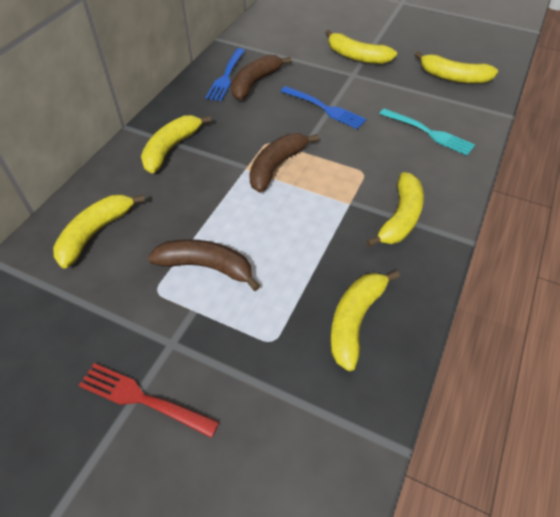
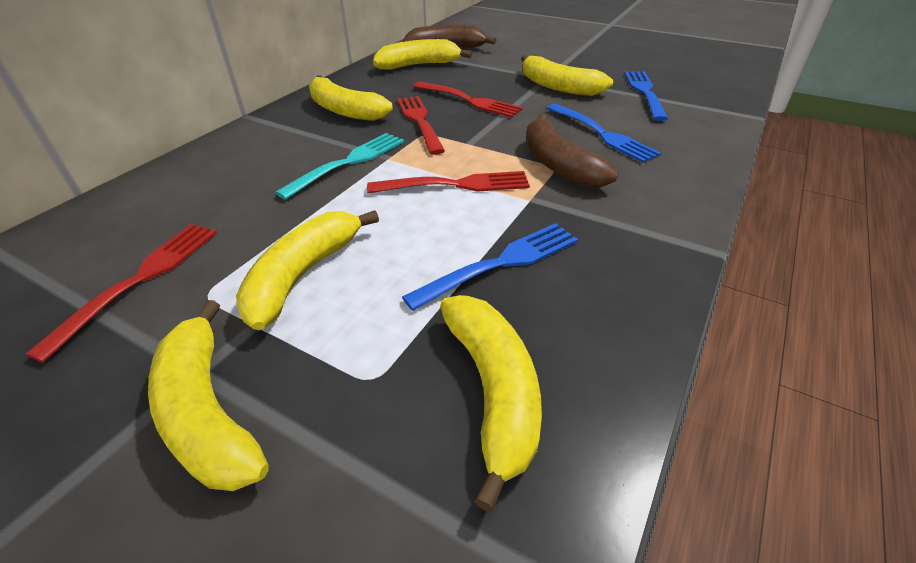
blue fork: [205,48,245,101] [281,86,366,129] = 2 -> [402,223,578,311] [547,104,661,163] [624,71,668,121] = 3
brown banana: [148,239,260,291] [231,55,292,100] [249,133,319,193] = 3 -> [403,25,496,48] [526,114,618,188] = 2
red fork: [79,363,219,438] = 1 -> [25,224,217,363] [367,171,530,193] [397,96,445,155] [413,82,523,118] = 4

